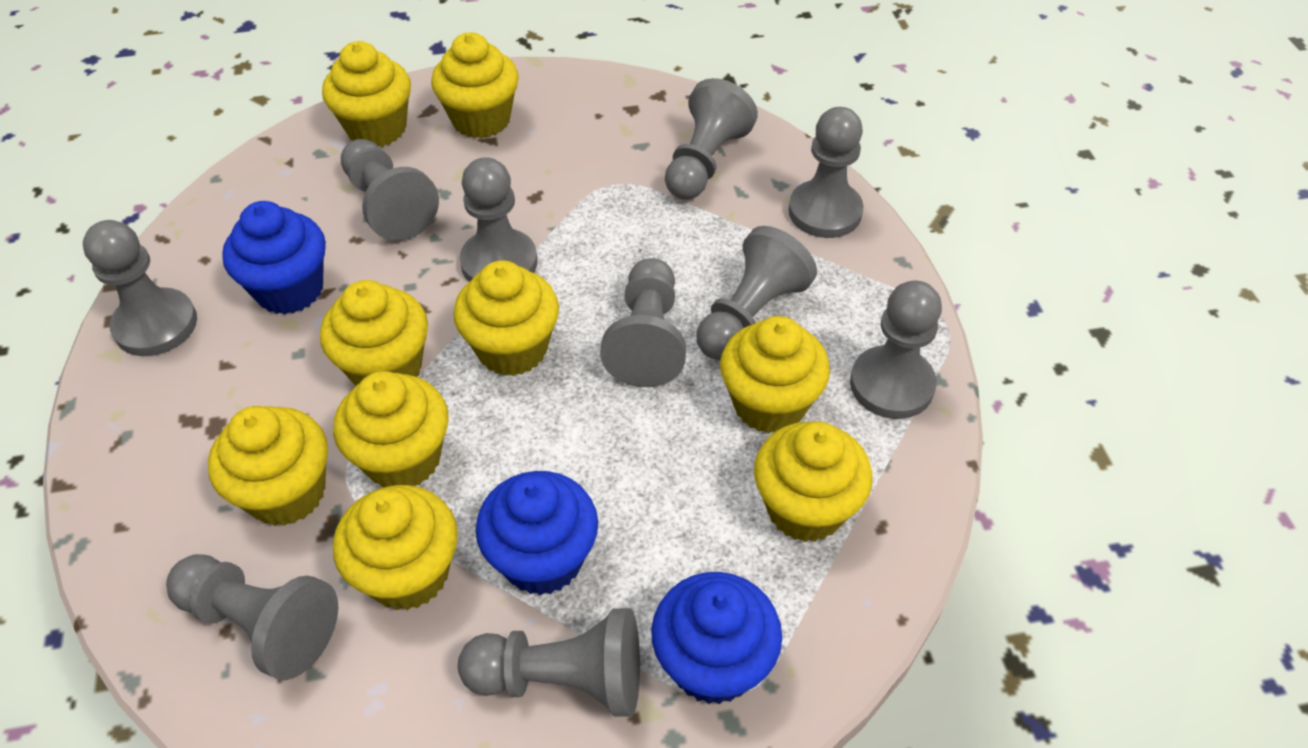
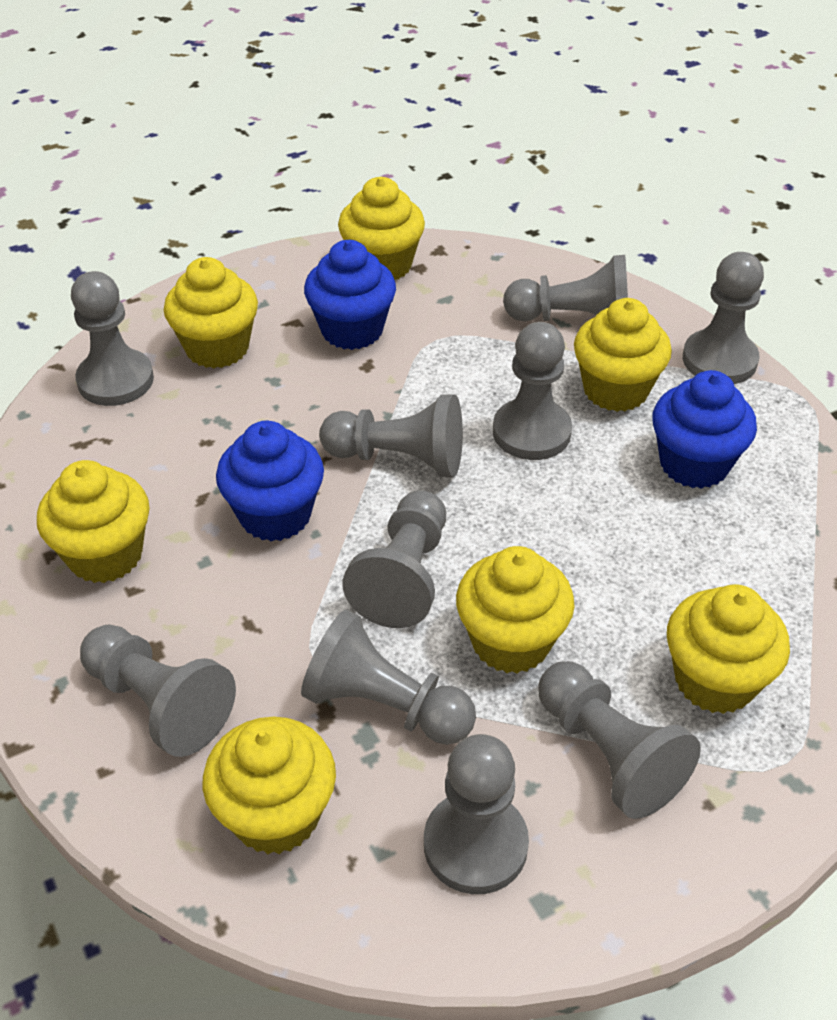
yellow cupcake: [208,406,328,526] [320,280,428,386] [322,41,411,147] [333,371,449,487] [333,485,458,610] [431,32,519,138] [453,260,559,376] [720,316,830,433] [754,421,872,542] = 9 -> [37,460,149,583] [164,257,258,368] [203,717,336,854] [338,177,425,280] [456,546,575,673] [574,298,672,412] [667,584,790,714] = 7

